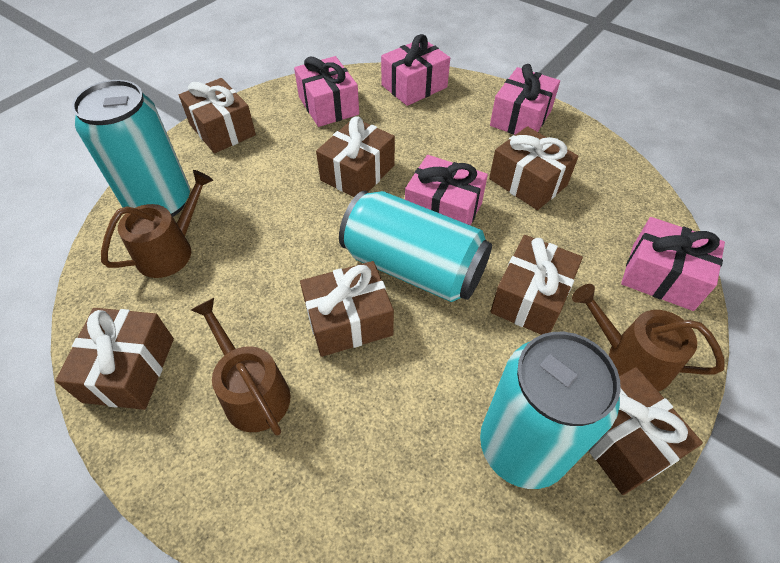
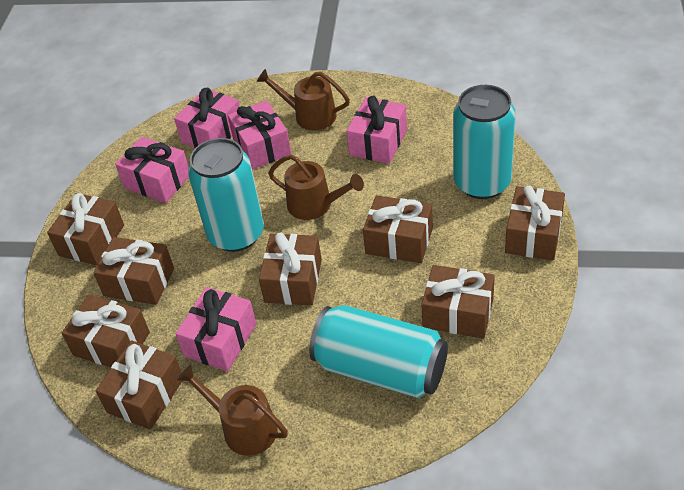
brown gift: [55,308,174,410] [179,78,256,153] [300,261,394,357] [316,116,395,197] [489,126,579,210] [490,235,583,335] [589,367,703,495] = 7 -> [47,193,124,265] [62,295,150,367] [93,237,174,305] [96,340,182,430] [259,232,322,306] [363,195,433,263] [422,265,495,339] [505,186,565,260] = 8

